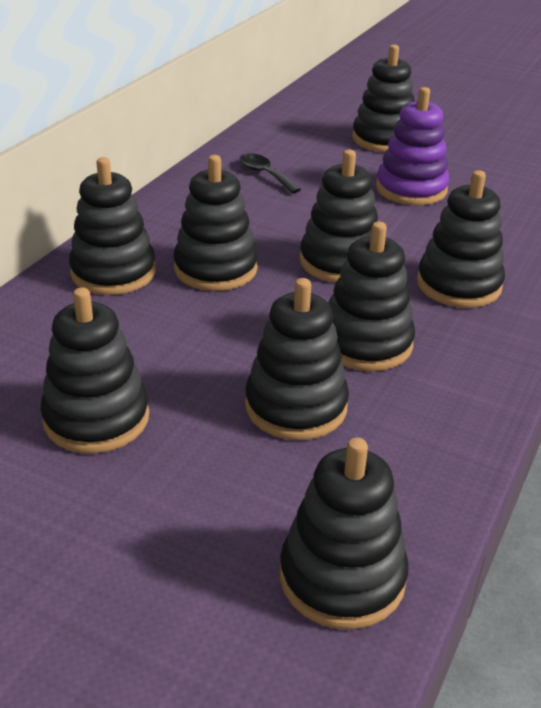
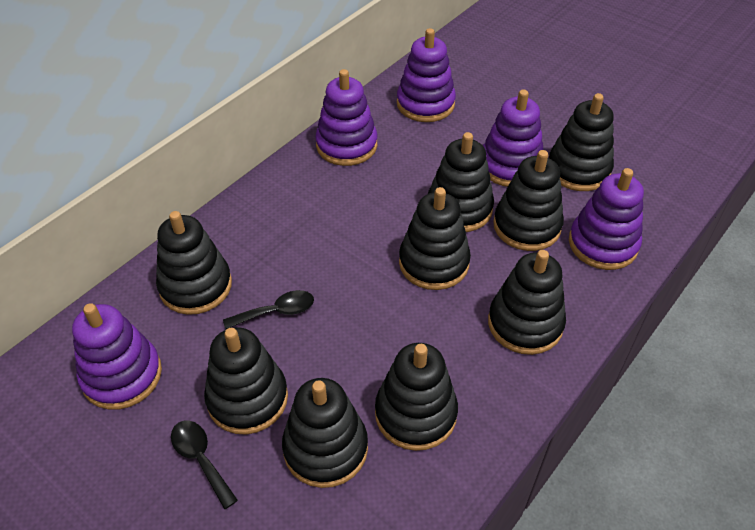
black spoon: [240,153,301,194] = 1 -> [171,420,238,509] [223,290,314,329] = 2
purple stacking toy: [376,87,450,205] = 1 -> [72,303,162,410] [315,69,377,166] [397,28,456,122] [483,89,543,187] [569,168,644,270] = 5

